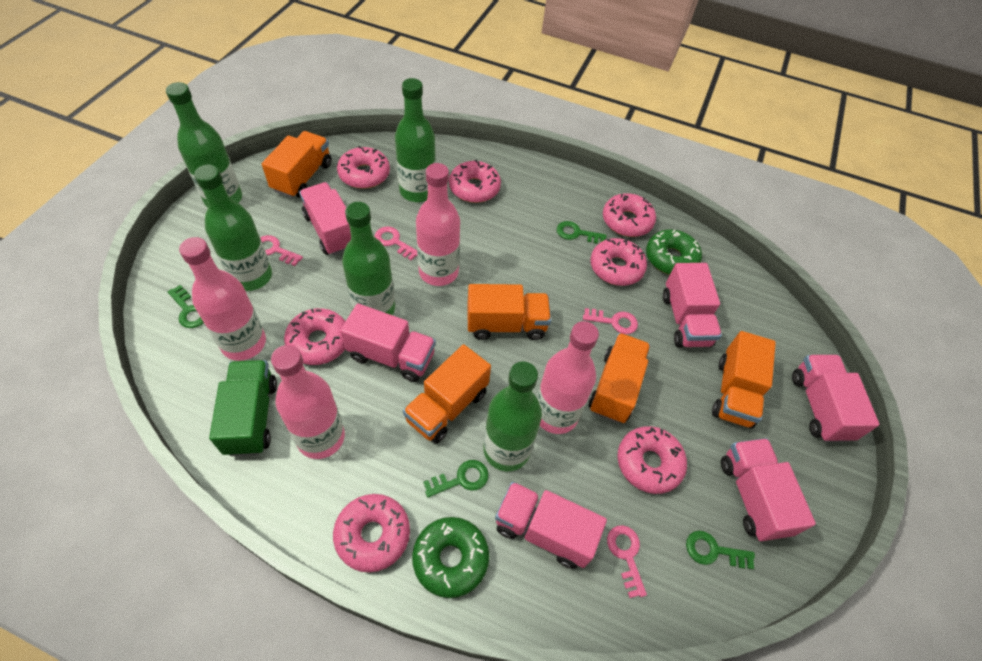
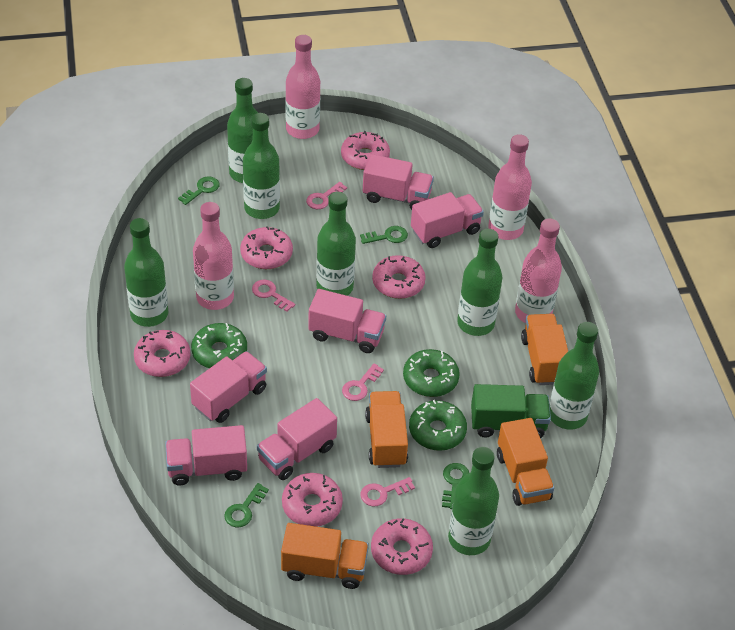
green bottle: [166,82,242,207] [194,164,272,291] [342,202,395,315] [395,78,436,202] [483,361,542,471] = 5 -> [124,218,168,327] [227,78,258,183] [243,113,280,219] [316,192,356,296] [448,447,499,555] [457,229,502,336] [550,322,599,430] = 7
green donut: [412,517,489,598] [646,229,702,275] = 2 -> [191,323,247,368] [403,349,460,397] [409,400,467,451] = 3
orange truck: [262,131,332,198] [403,344,491,444] [467,284,551,340] [589,333,650,423] [712,331,776,428] = 5 -> [281,523,369,589] [365,391,408,468] [497,418,554,506] [521,314,568,385] = 4
pink donut: [284,308,346,365] [333,494,410,572] [337,146,390,189] [449,160,501,203] [590,238,647,286] [603,193,656,237] [618,426,687,494] = 7 -> [134,330,190,377] [240,226,293,269] [282,473,343,527] [341,131,390,170] [371,518,433,575] [372,255,426,299] = 6

